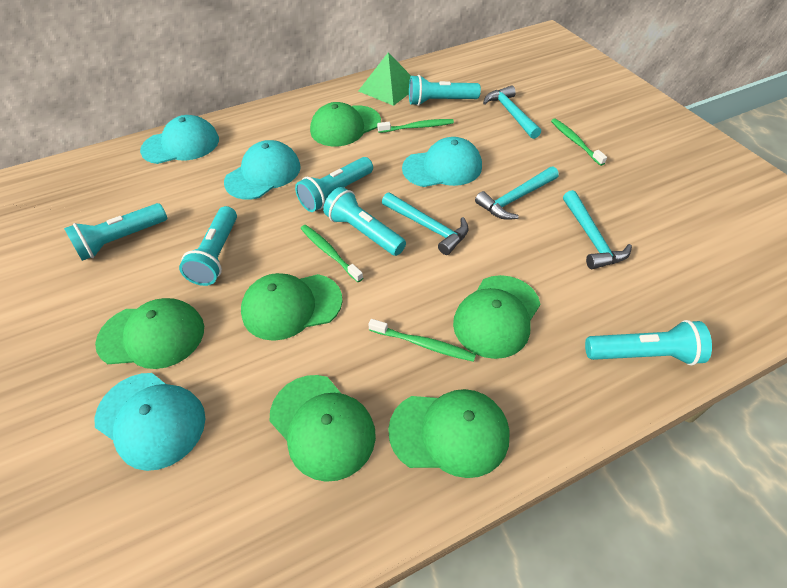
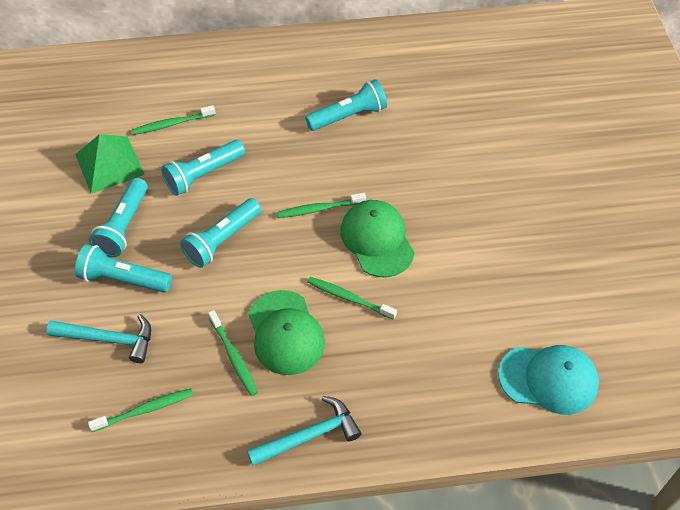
green cap: [95,298,204,369] [241,273,343,341] [270,375,376,482] [310,102,381,146] [388,389,510,478] [453,275,540,359] = 6 -> [248,290,325,375] [340,200,415,277] = 2
green toothbrush: [300,225,363,282] [368,319,476,362] [377,119,454,133] [551,118,607,166] = 4 -> [88,388,193,432] [132,105,216,135] [208,310,258,396] [276,193,366,218] [307,277,397,320] = 5
turquoise cap: [94,373,205,471] [140,115,219,164] [224,140,301,199] [402,137,482,187] = 4 -> [498,345,599,415] = 1
turquoise flashlight: [64,203,167,261] [179,206,237,286] [295,157,373,212] [323,187,406,256] [409,75,481,106] [585,320,712,365] = 6 -> [75,244,172,292] [89,178,148,257] [161,140,245,196] [180,198,261,268] [305,79,387,131] = 5
turquoise hammer: [382,192,469,255] [475,166,559,220] [483,85,541,139] [563,190,632,269] = 4 -> [47,314,151,363] [247,396,362,466] = 2

